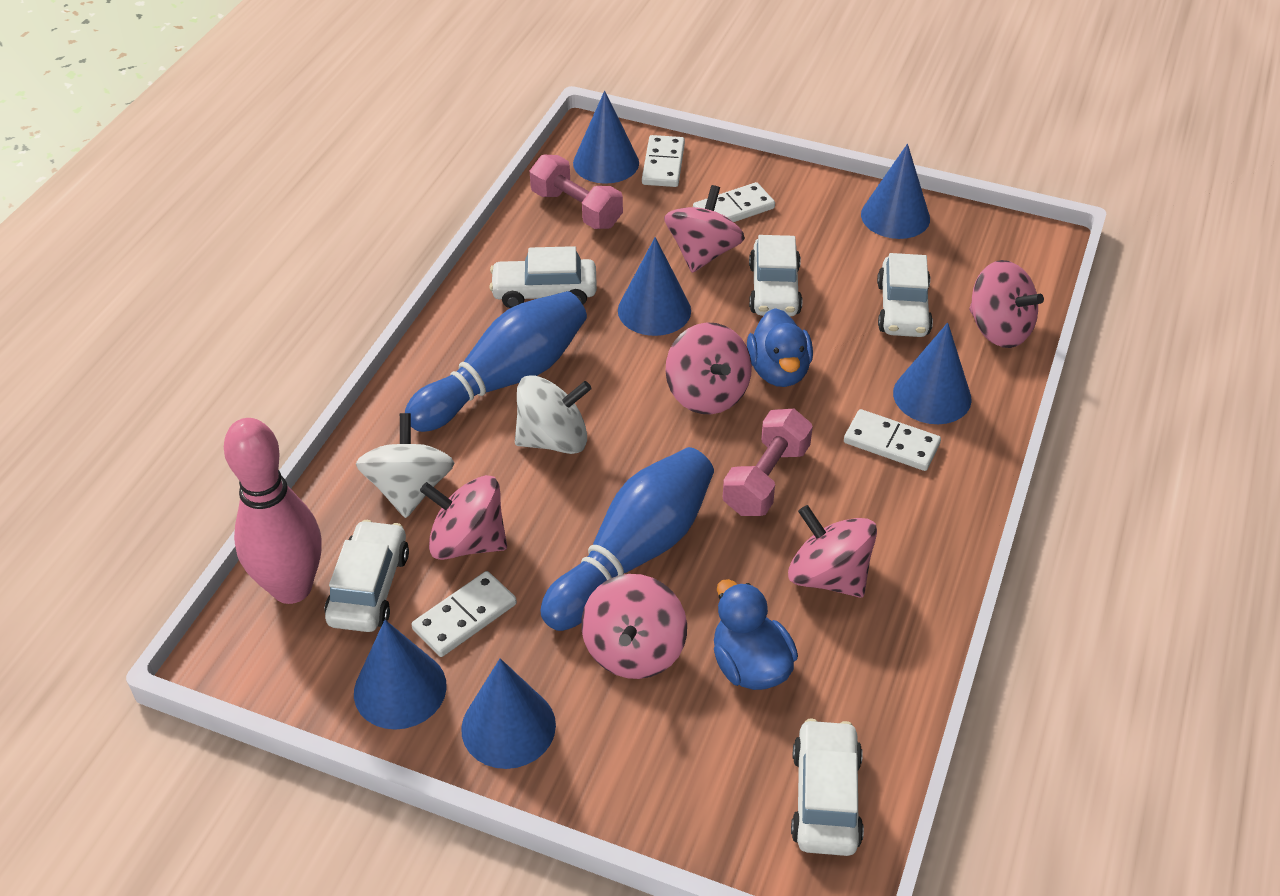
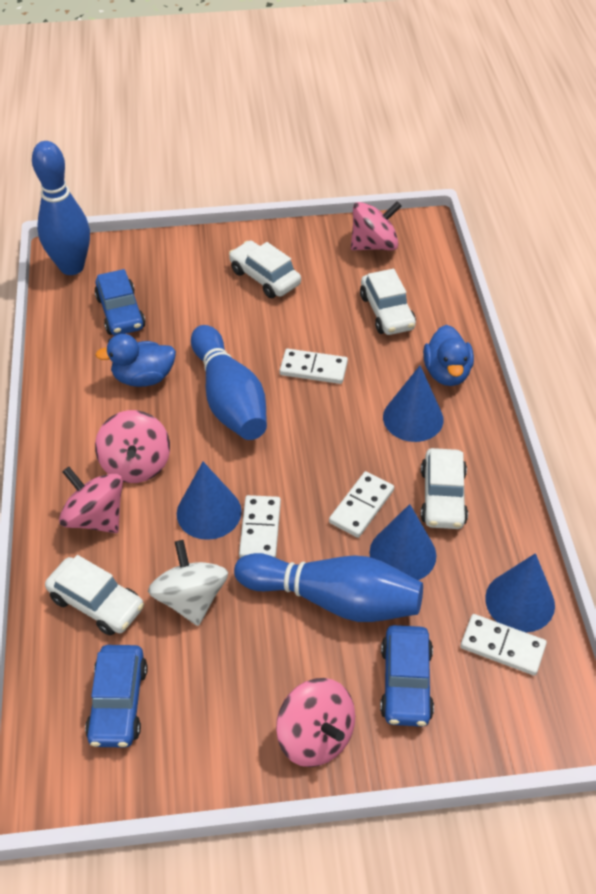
blue bowling pin: [405,291,587,432] [540,447,714,631] = 2 -> [32,141,90,275] [191,325,267,440] [234,553,423,622] = 3
blue car: none = 0 -> [85,645,148,747] [94,269,145,336] [380,625,434,727] = 3
blue cone: [354,620,447,730] [461,658,556,769] [573,91,639,184] [618,237,691,336] [861,144,930,239] [893,323,972,424] = 6 -> [177,462,242,540] [369,504,436,580] [383,366,443,442] [485,553,555,633] = 4
pink bowling pin: [224,418,322,604] = 1 -> none = 0
pink dumbbell: [530,155,623,229] [723,409,813,516] = 2 -> none = 0
pink spinning top: [420,475,507,560] [581,574,687,679] [664,185,745,273] [665,322,752,414] [788,505,877,598] [969,260,1044,348] = 6 -> [59,467,123,533] [95,410,170,483] [276,678,355,767] [351,201,401,251] = 4
white car: [324,520,409,632] [489,246,597,308] [749,235,802,317] [791,719,864,856] [877,253,933,337] = 5 -> [45,555,144,636] [229,241,301,298] [360,269,416,335] [421,448,468,529] = 4
white spinning top: [356,413,454,518] [515,375,592,454] = 2 -> [148,540,228,626] = 1

